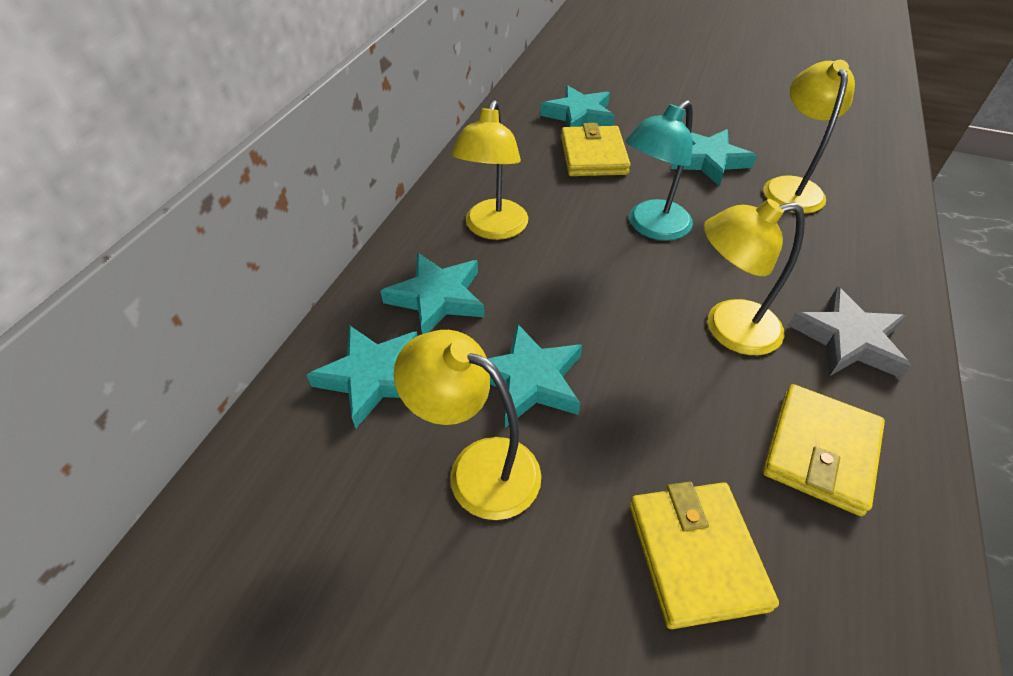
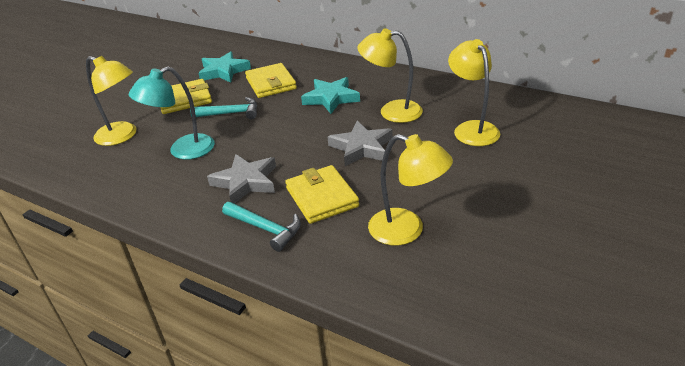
grey star: [788,287,911,378] = 1 -> [207,154,276,204] [328,121,393,166] = 2
turquoise hammer: none = 0 -> [190,97,257,119] [222,202,301,252] = 2
turquoise star: [307,325,418,428] [380,253,484,334] [488,323,582,428] [540,85,615,127] [671,129,757,186] = 5 -> [198,51,251,83] [301,77,360,114] = 2

